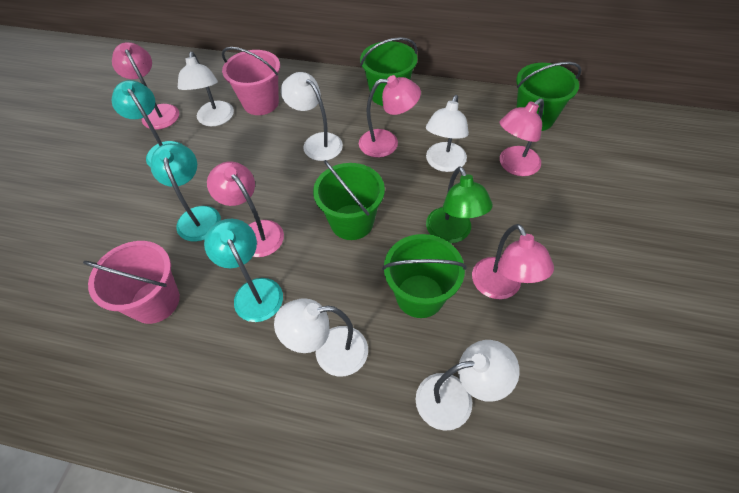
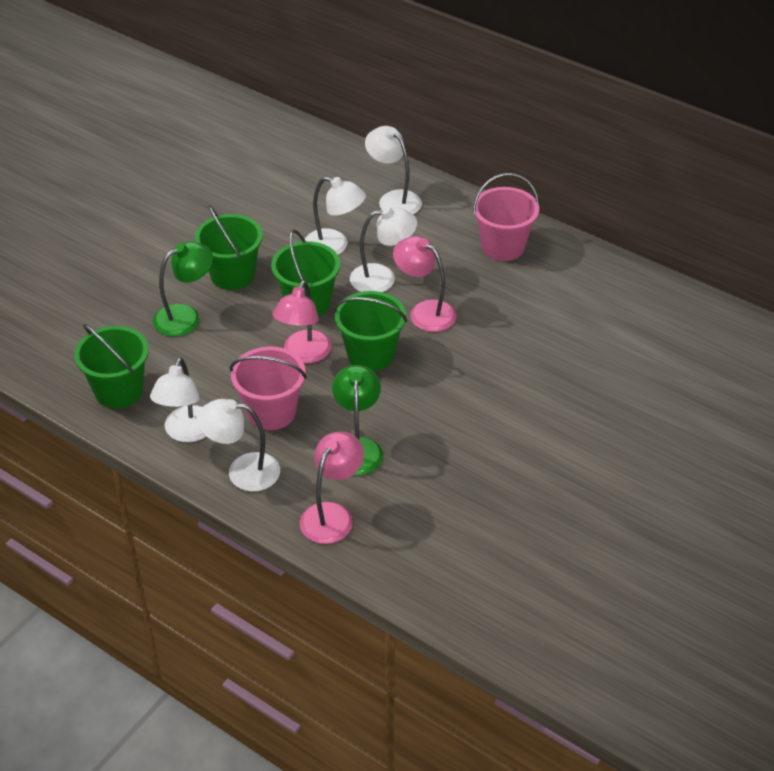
green lamp: [426,166,493,243] = 1 -> [153,241,213,337] [332,365,383,476] = 2
pink lamp: [112,42,179,130] [207,161,284,257] [359,75,421,158] [472,224,554,299] [500,98,544,176] = 5 -> [273,280,331,363] [300,432,364,544] [393,236,457,332] = 3
turquoise lamp: [112,80,182,167] [150,143,221,242] [204,219,283,322] = 3 -> none = 0

